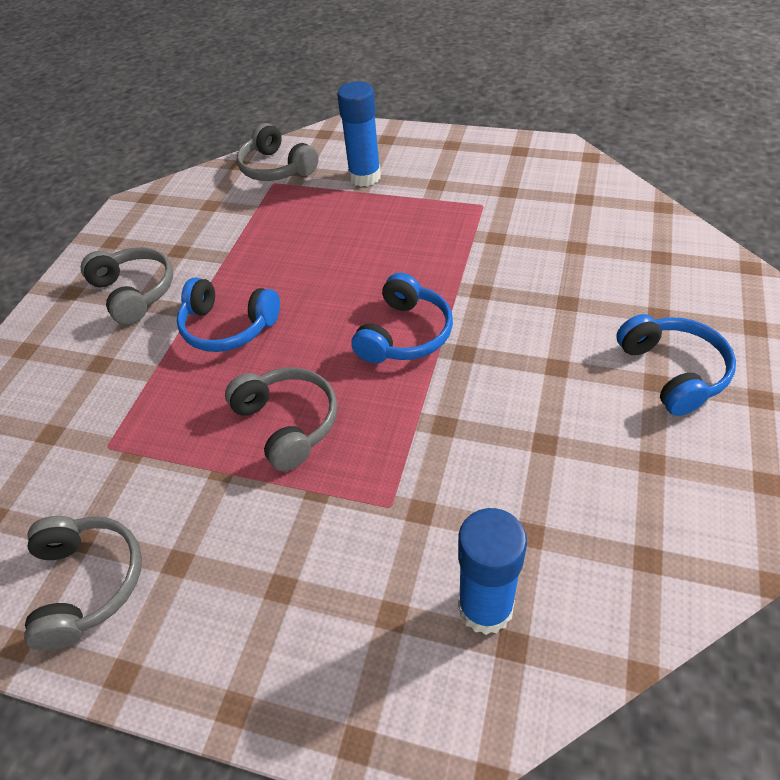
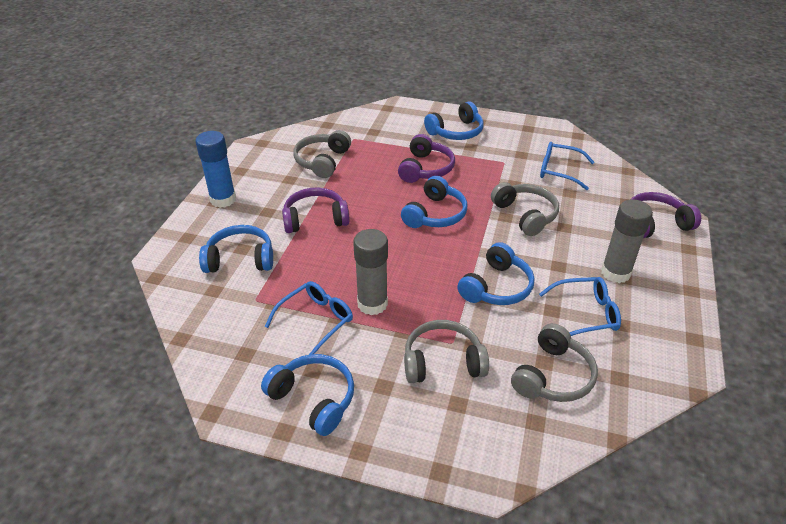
blue glasses: none = 0 -> [265,281,353,355] [539,277,621,336] [540,142,595,190] = 3
blue glue stick: [337,81,381,187] [458,508,527,635] = 2 -> [196,131,236,208] = 1
blue headphones: [177,277,280,352] [351,273,453,363] [616,314,736,416] = 3 -> [199,225,273,273] [261,354,354,436] [401,176,467,228] [424,101,484,140] [457,242,534,305] = 5
grey glue stick: none = 0 -> [353,229,388,315] [601,199,653,283] = 2
purple headphones: none = 0 -> [282,188,350,233] [398,134,455,183] [630,192,701,238] = 3

